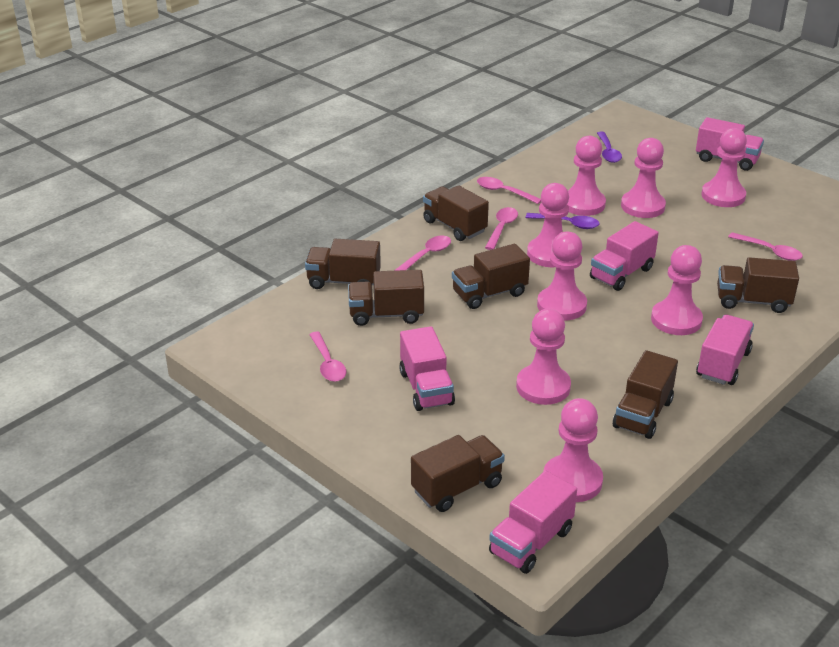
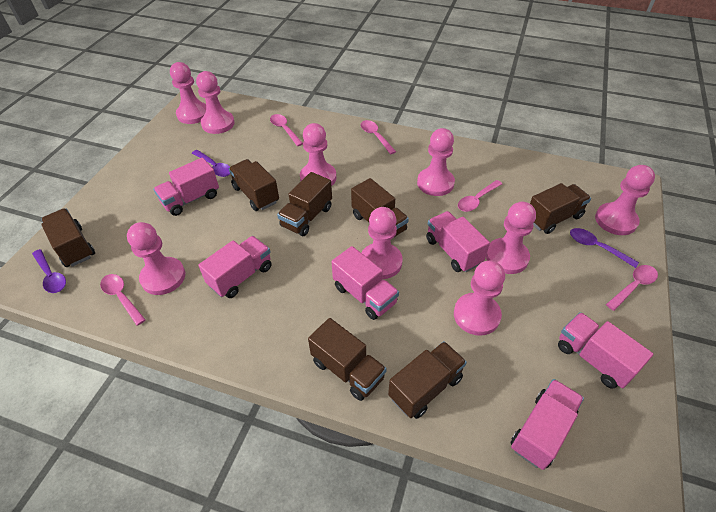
pink pawn: [516,309,571,405] [527,183,569,267] [537,232,587,321] [543,398,603,502] [567,136,606,216] [621,138,666,218] [651,245,703,335] [702,128,747,207] = 8 -> [127,222,185,295] [170,62,206,124] [196,71,235,134] [300,123,336,186] [361,207,402,279] [417,128,455,196] [454,260,505,336] [486,202,536,274] [595,165,655,235] = 9
pink truck: [399,326,455,411] [489,471,577,574] [590,221,659,291] [696,117,764,171] [696,315,754,385] = 5 -> [153,158,219,216] [198,236,272,298] [331,246,399,320] [426,211,490,272] [511,379,584,470] [558,312,653,389] = 6
purple spoon: [525,213,600,229] [597,132,622,163] = 2 -> [32,249,66,293] [192,150,230,177] [570,228,639,268] = 3

